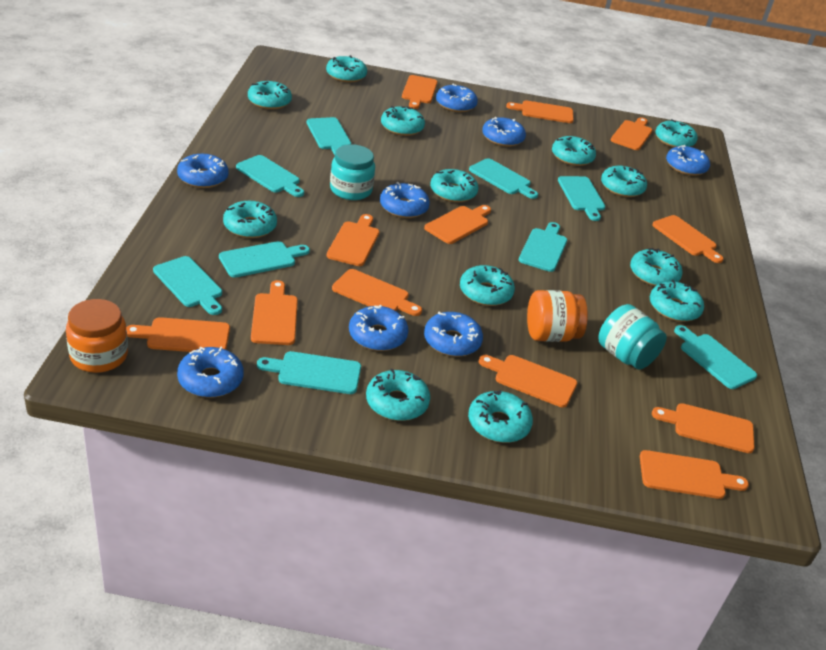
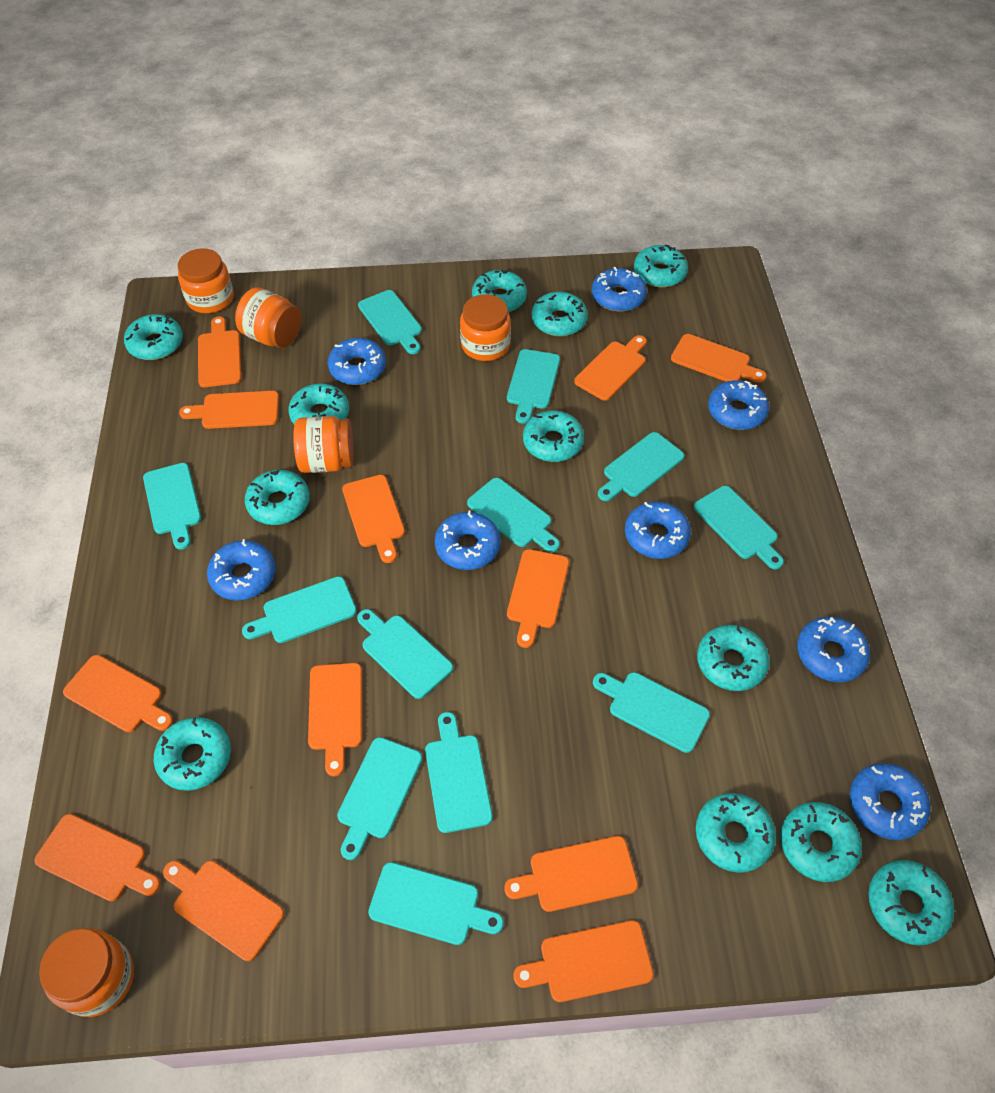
orange jar: [66,299,128,373] [527,290,588,342] = 2 -> [39,928,134,1017] [178,248,234,313] [235,287,302,348] [293,416,354,473] [460,294,511,361] = 5
turquoise cutting board: [153,256,222,315] [219,241,310,278] [236,155,304,197] [257,351,361,394] [307,117,351,155] [469,158,538,199] [519,222,567,272] [558,176,605,221] [674,325,757,389] = 9 -> [143,463,201,550] [242,576,357,643] [337,737,422,860] [357,609,453,699] [358,290,422,354] [368,862,504,945] [425,712,492,833] [467,478,560,552] [507,349,560,424] [593,672,710,753] [598,432,684,501] [694,486,784,569] = 12
turquoise donut: [223,201,277,238] [248,81,292,110] [326,55,367,83] [366,369,430,421] [381,106,425,136] [430,169,478,203] [460,265,515,306] [468,390,533,443] [552,136,596,166] [601,166,647,197] [630,248,683,286] [650,280,704,322] [655,119,698,148] = 13 -> [124,314,183,360] [154,717,231,791] [245,469,310,525] [288,384,349,424] [472,270,527,312] [523,410,584,462] [532,292,588,336] [634,245,688,288] [696,793,776,873] [697,625,770,691] [780,802,862,882] [868,860,954,945] = 12
turquoise jar: [330,144,375,200] [599,304,667,369] = 2 -> none = 0

